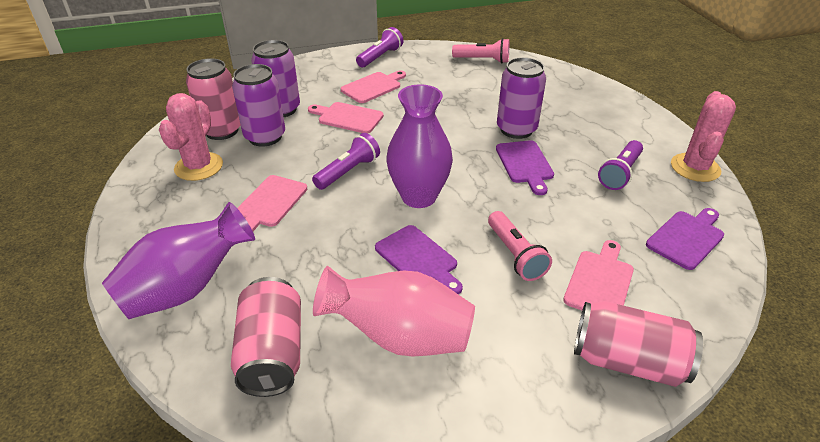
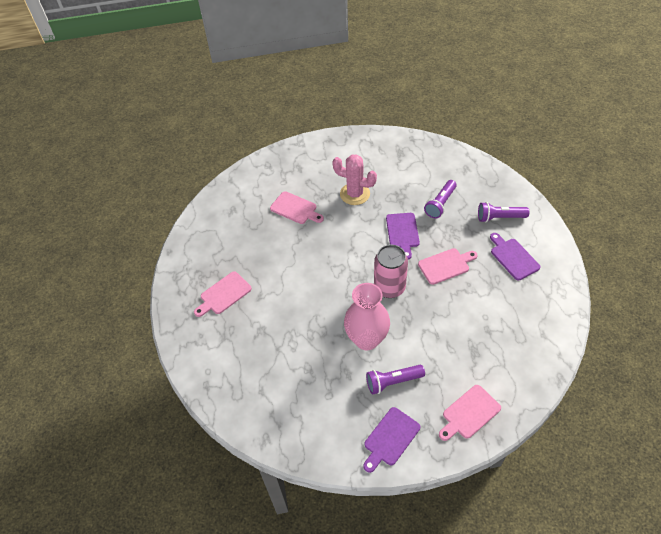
pink cactus: [159,93,223,181] [671,91,736,182] = 2 -> [332,154,377,205] = 1
pink can: [186,58,240,140] [231,277,301,397] [574,301,703,387] = 3 -> [374,245,408,298] = 1
pink flashlight: [452,38,509,63] [488,211,552,281] = 2 -> none = 0
purple can: [232,64,285,147] [251,40,300,117] [497,57,546,139] = 3 -> none = 0
purple vase: [102,202,255,319] [386,84,453,208] = 2 -> none = 0

